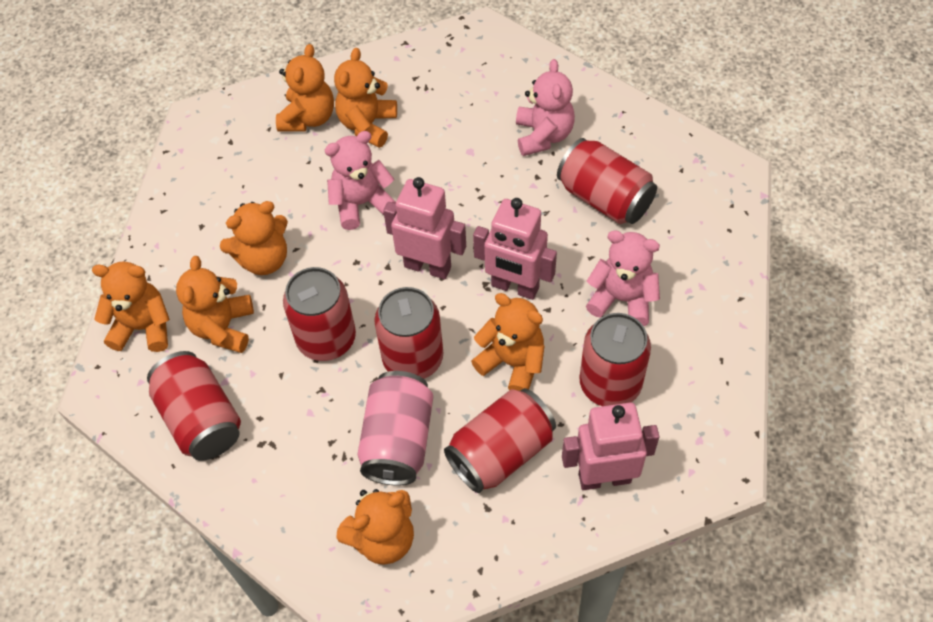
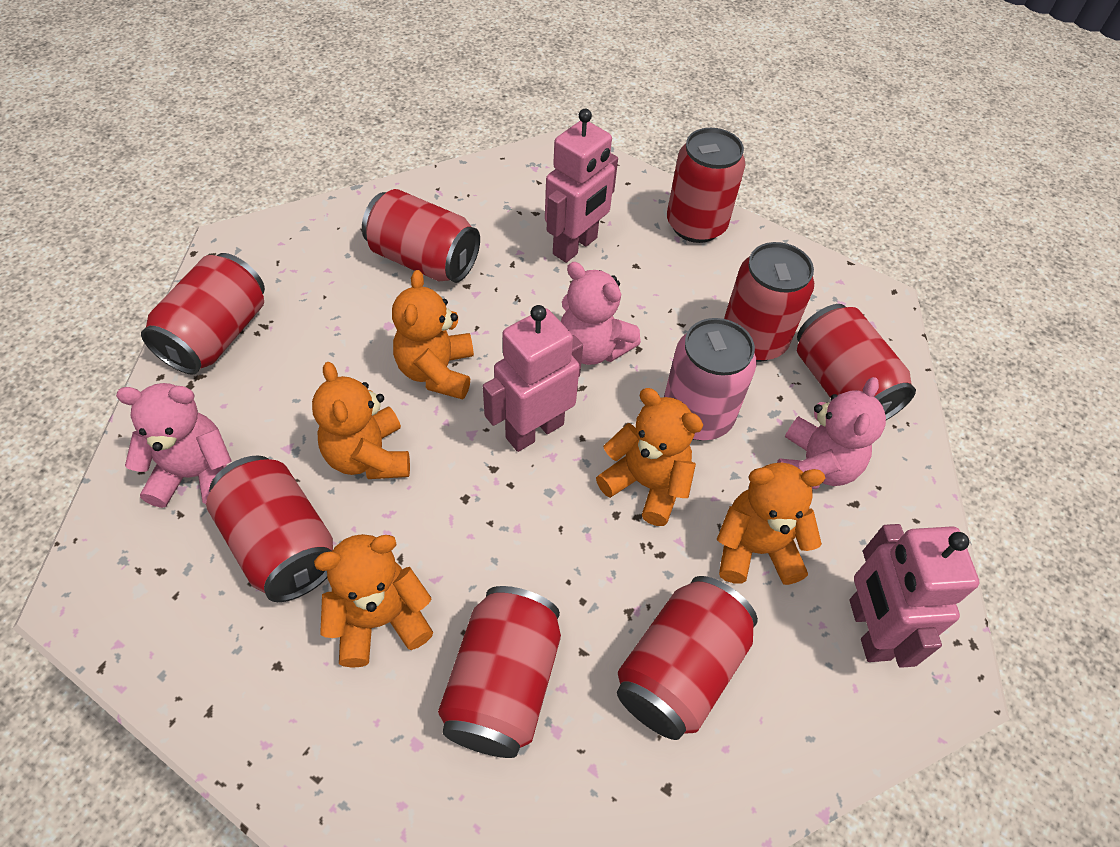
orange teddy bear: [92,261,170,352] [176,256,254,353] [220,201,288,275] [276,44,334,132] [334,48,397,148] [336,489,414,565] [471,293,544,391] = 7 -> [312,362,410,479] [314,534,433,668] [392,270,474,400] [596,388,703,526] [717,462,825,585] = 5
red can: [147,351,241,461] [283,267,356,361] [374,287,443,379] [444,388,556,493] [557,138,657,224] [579,313,651,406] = 6 -> [141,253,265,375] [206,456,333,602] [362,189,480,283] [438,586,561,758] [617,576,758,740] [667,128,745,243] [724,242,814,362] [797,304,916,420] = 8

